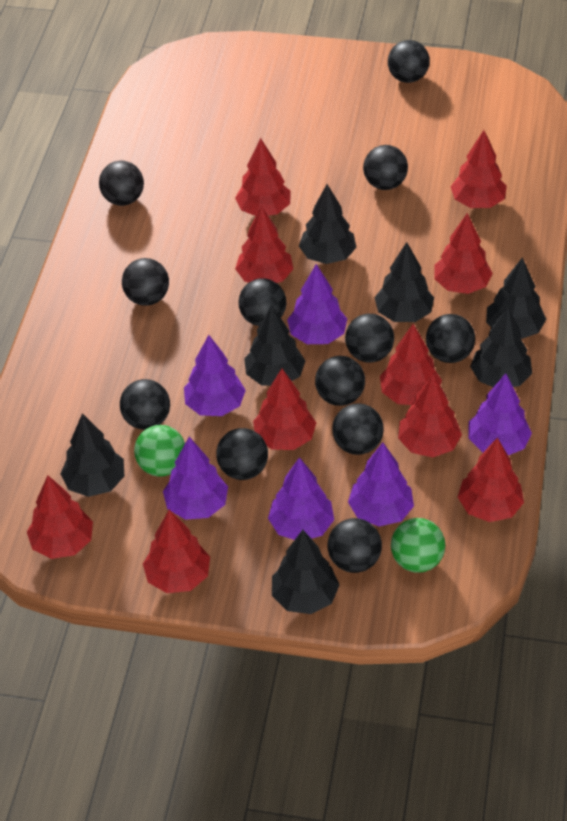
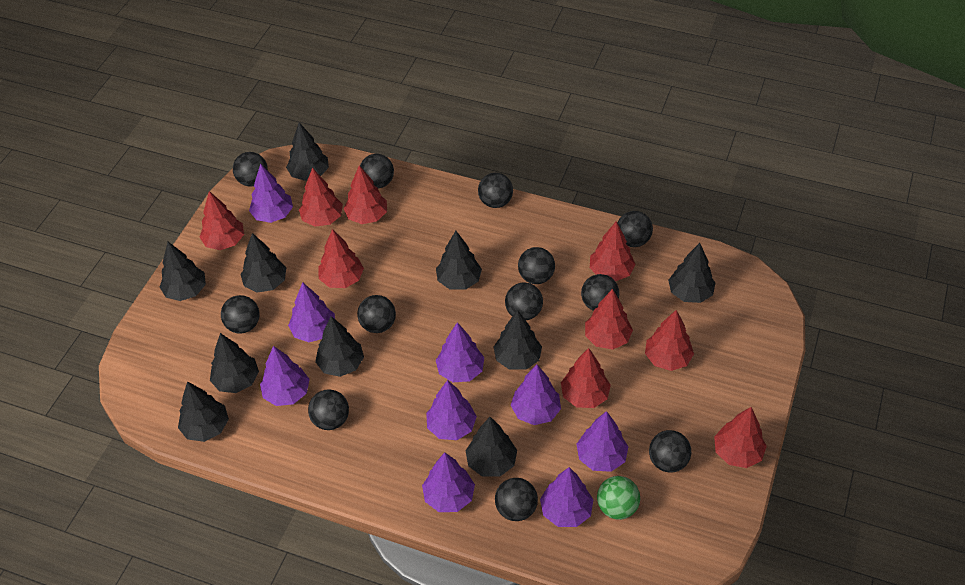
black tree: [60,413,124,497] [244,305,305,386] [272,530,340,614] [299,184,357,264] [375,242,434,322] [470,307,532,387] [486,257,546,339] = 7 -> [160,242,206,301] [178,381,229,442] [210,333,259,393] [241,233,286,293] [286,122,329,181] [315,316,364,377] [436,231,482,290] [465,417,517,477] [493,310,542,370] [668,243,715,303] = 10
green ball: [134,425,185,477] [391,518,445,573] = 2 -> [597,476,640,520] = 1
purple tree: [163,437,228,520] [184,335,246,416] [268,457,334,540] [287,264,347,344] [348,442,414,526] [468,373,532,455] = 6 -> [249,164,293,223] [260,346,310,406] [288,282,335,342] [422,453,475,512] [426,380,477,440] [436,322,484,382] [511,364,561,425] [540,467,593,527] [577,411,628,472] = 9
red tree: [27,475,93,559] [143,509,210,593] [235,138,291,216] [235,206,294,283] [253,368,316,450] [380,324,442,405] [398,374,462,457] [434,213,493,294] [451,130,507,208] [458,438,524,522] = 10 -> [199,191,244,250] [299,167,343,227] [318,229,364,288] [344,165,387,224] [561,348,611,408] [585,289,633,349] [590,221,636,281] [645,310,694,371] [714,407,767,468] = 9

